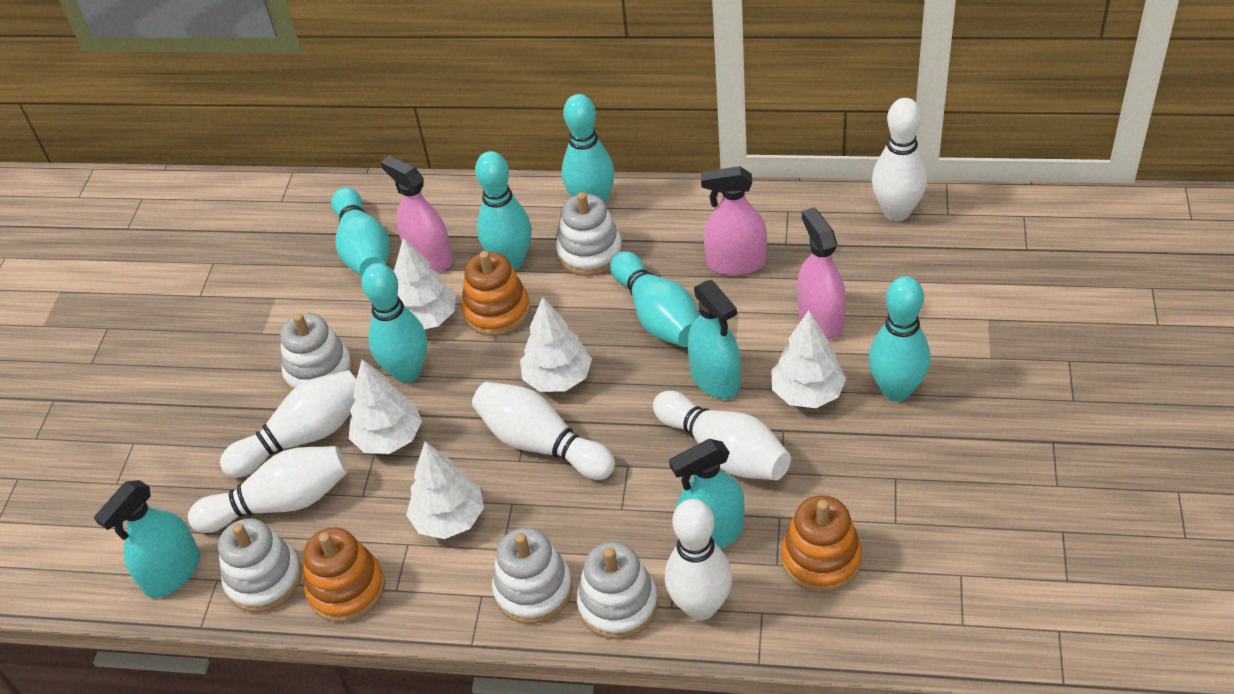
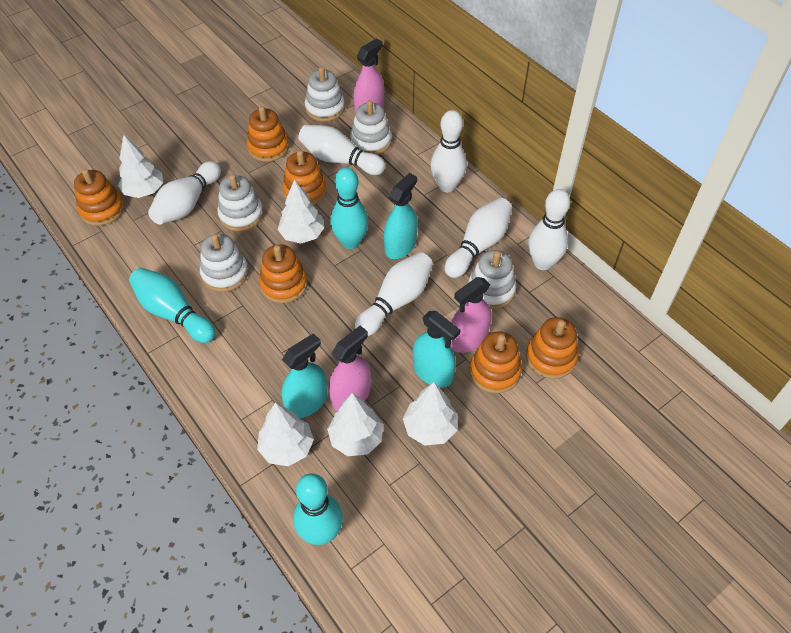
orange stacking toy: [303,527,385,622] [461,251,530,336] [781,495,862,593] = 3 -> [74,169,124,226] [247,106,289,162] [259,244,308,303] [282,150,327,205] [469,331,522,393] [526,317,578,379] = 6
turquoise bowling pin: [331,187,390,276] [362,263,427,383] [475,151,532,270] [562,94,615,204] [610,251,699,347] [868,276,931,401] = 6 -> [129,268,216,343] [293,473,343,545] [330,167,369,249] = 3

